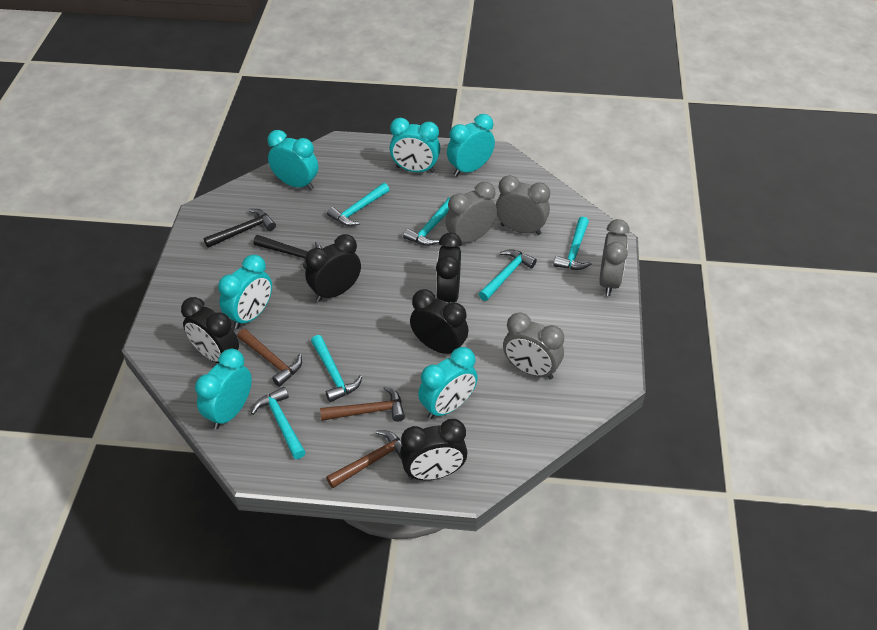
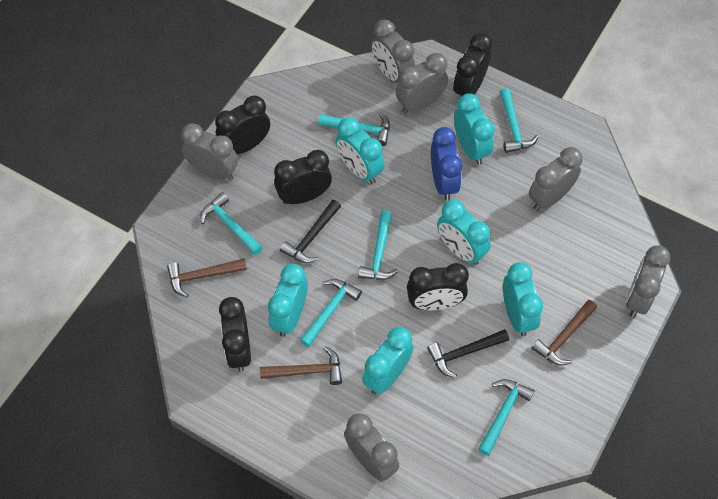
blue clock: none = 0 -> [431,127,462,201] = 1
grey clock: [445,182,497,243] [496,175,550,235] [503,312,564,379] [599,219,630,296] = 4 -> [181,123,238,180] [344,413,400,481] [371,20,415,83] [396,53,448,114] [529,147,582,211] [626,245,671,317] = 6

